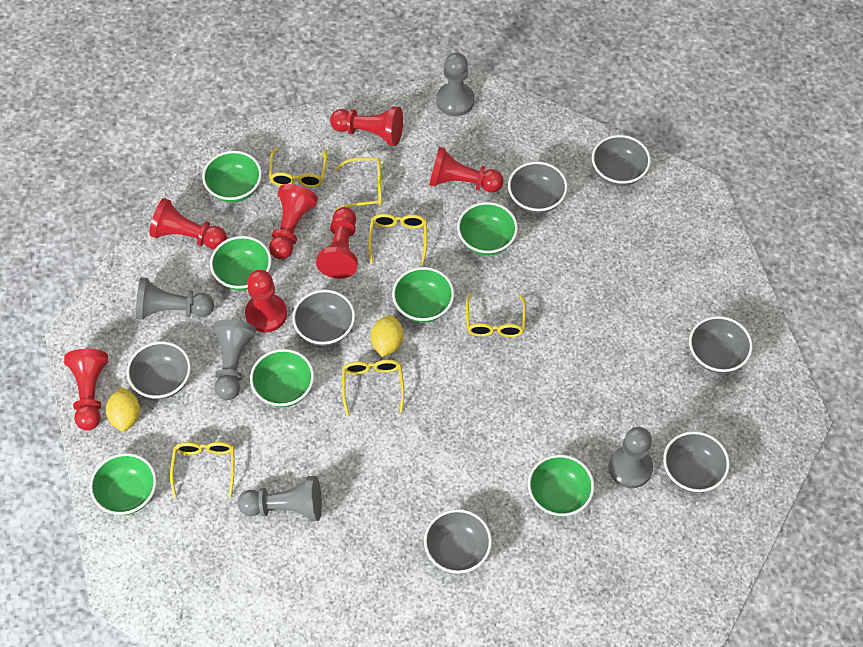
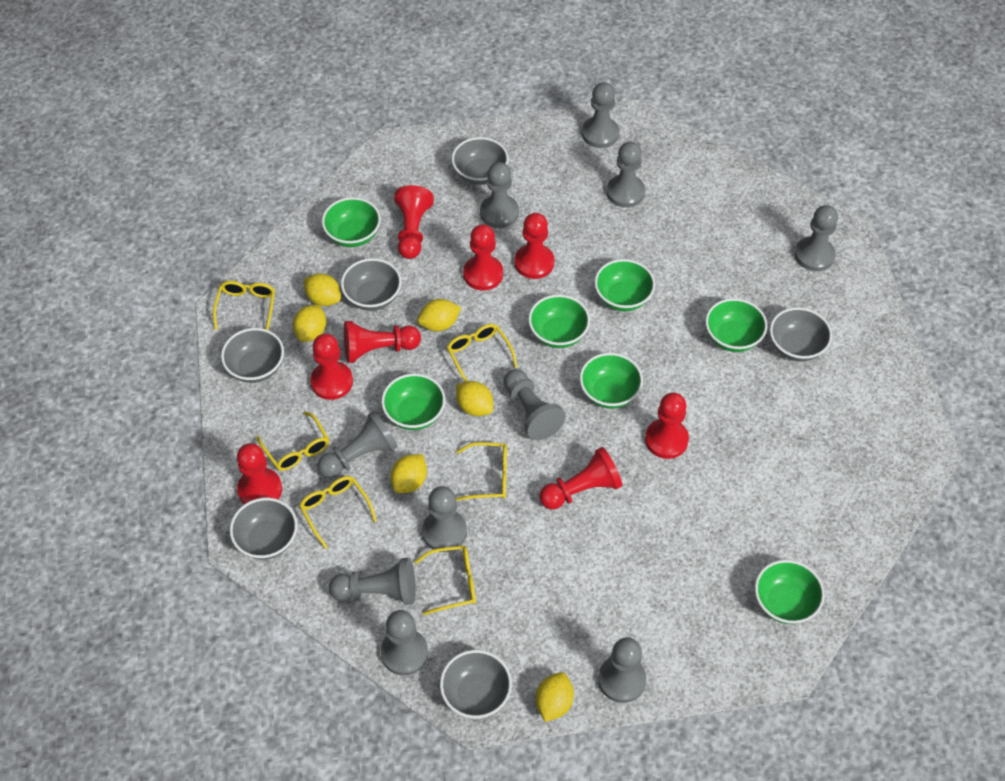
grey bowl: [127,341,191,400] [292,290,355,346] [424,509,492,574] [508,161,568,214] [592,135,651,186] [663,431,730,493] [689,316,753,373] = 7 -> [221,328,284,383] [229,498,298,559] [341,258,402,311] [440,650,512,719] [451,137,509,185] [770,307,832,361] = 6
grey pawn: [136,277,214,320] [213,319,256,400] [238,476,322,522] [436,53,475,116] [609,427,653,488] = 5 -> [318,411,398,478] [329,558,416,605] [381,610,428,676] [422,486,467,552] [480,162,519,228] [504,369,566,440] [582,82,619,148] [598,637,646,703] [606,142,645,208] [795,205,838,271] = 10
red pawn: [64,349,108,430] [149,198,227,250] [245,270,287,332] [269,184,318,260] [316,207,358,279] [330,106,403,146] [429,147,504,193] = 7 -> [237,443,282,504] [310,334,353,400] [344,321,421,363] [394,185,434,259] [463,224,503,291] [515,213,554,279] [539,447,622,510] [645,393,689,459] = 8
yellow lemon: [106,387,140,432] [371,315,404,357] = 2 -> [293,305,326,342] [304,273,341,306] [391,454,427,493] [417,299,461,331] [456,381,493,416] [536,672,574,722] = 6

